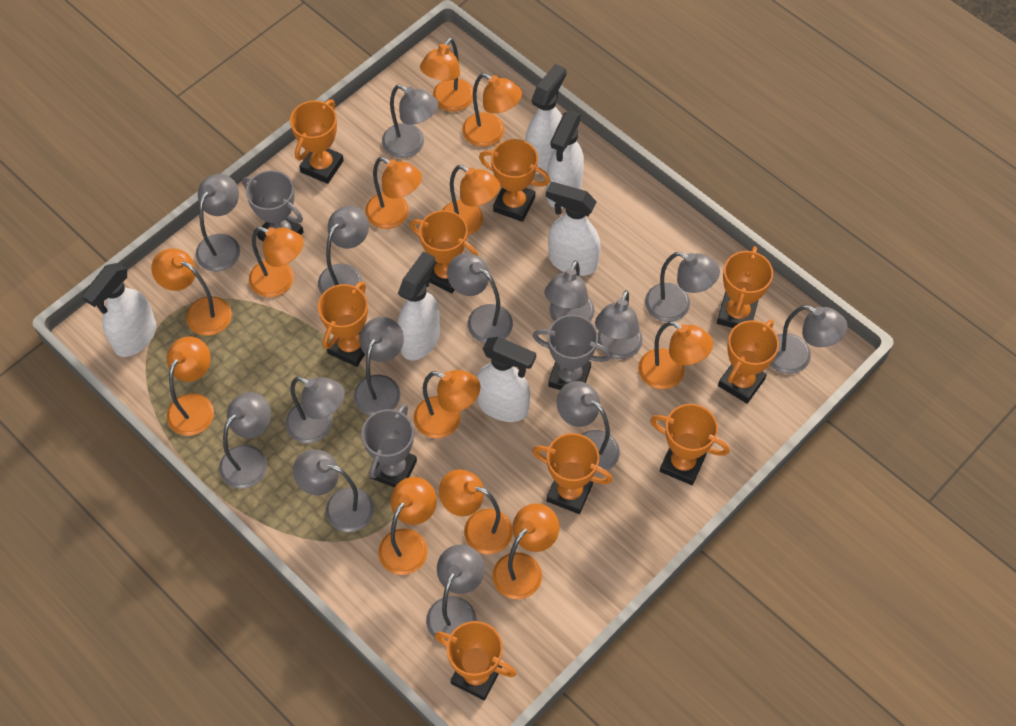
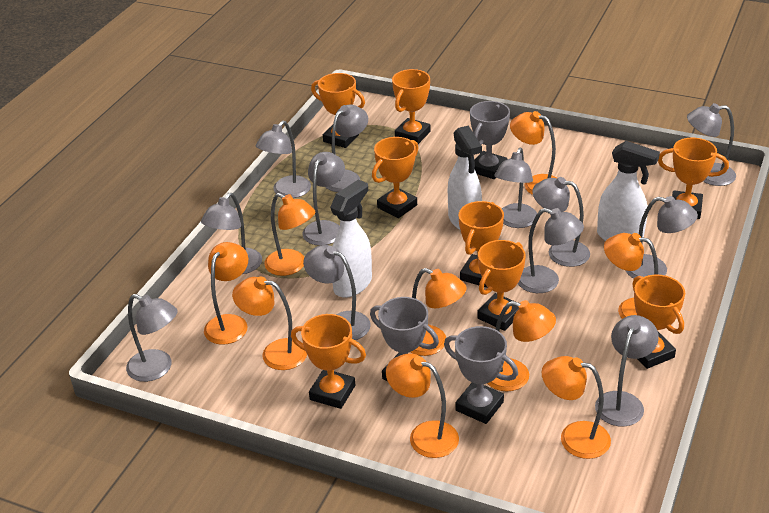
grey lamp: [196,174,240,271] [219,392,271,488] [285,377,345,443] [293,449,374,532] [318,206,369,294] [354,317,404,416] [382,85,438,158] [426,545,485,641] [447,253,513,343] [544,260,595,321] [557,381,620,473] [595,290,643,359] [645,252,720,322] [770,305,847,374] = 14 -> [126,294,178,382] [201,193,262,274] [256,121,311,198] [302,152,345,246] [303,245,371,340] [326,104,368,192] [494,148,537,228] [518,208,584,293] [532,177,590,267] [595,315,659,427] [625,196,698,279] [687,103,736,186] = 12
orange lamp: [151,248,232,336] [167,336,214,436] [249,227,304,297] [365,157,422,229] [378,477,437,575] [414,370,480,438] [420,38,473,112] [439,469,513,554] [442,165,500,236] [462,73,522,147] [492,503,559,599] [638,321,713,389] = 12 -> [204,242,248,345] [232,276,307,370] [264,193,315,276] [386,353,459,458] [410,268,467,356] [487,300,556,391] [510,111,558,195] [542,356,611,459] [604,233,658,319] = 9
orange trophy: [290,99,344,184] [318,281,368,367] [410,210,478,293] [435,621,516,700] [479,139,550,222] [533,433,612,514] [650,404,730,485] [717,246,773,328] [718,320,779,403] = 9 -> [291,314,366,409] [311,73,365,148] [372,137,418,218] [392,69,431,144] [458,201,504,288] [477,240,526,331] [632,275,685,369] [658,138,729,219] = 8
white spray bottle: [82,263,156,357] [398,251,440,360] [477,337,536,422] [525,64,566,174] [546,111,584,209] [546,182,601,276] = 6 -> [330,180,372,298] [448,126,482,230] [597,141,660,241] = 3

